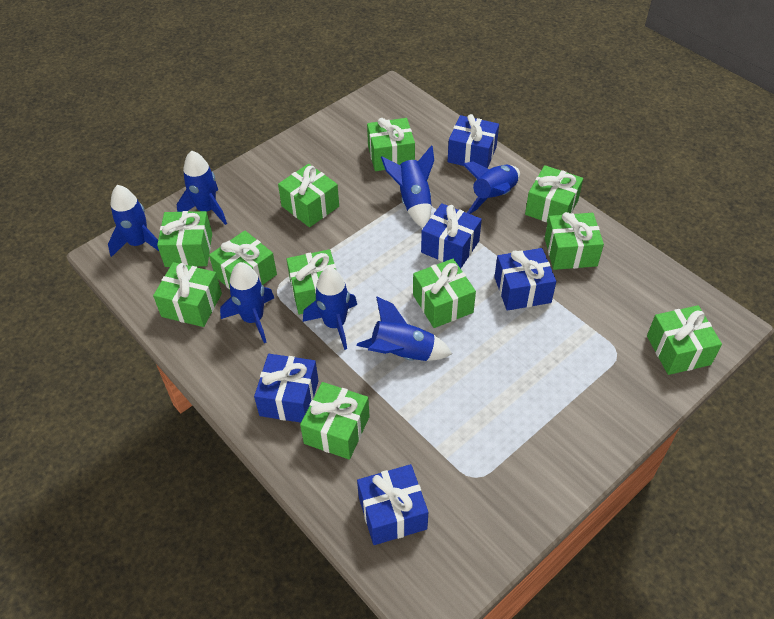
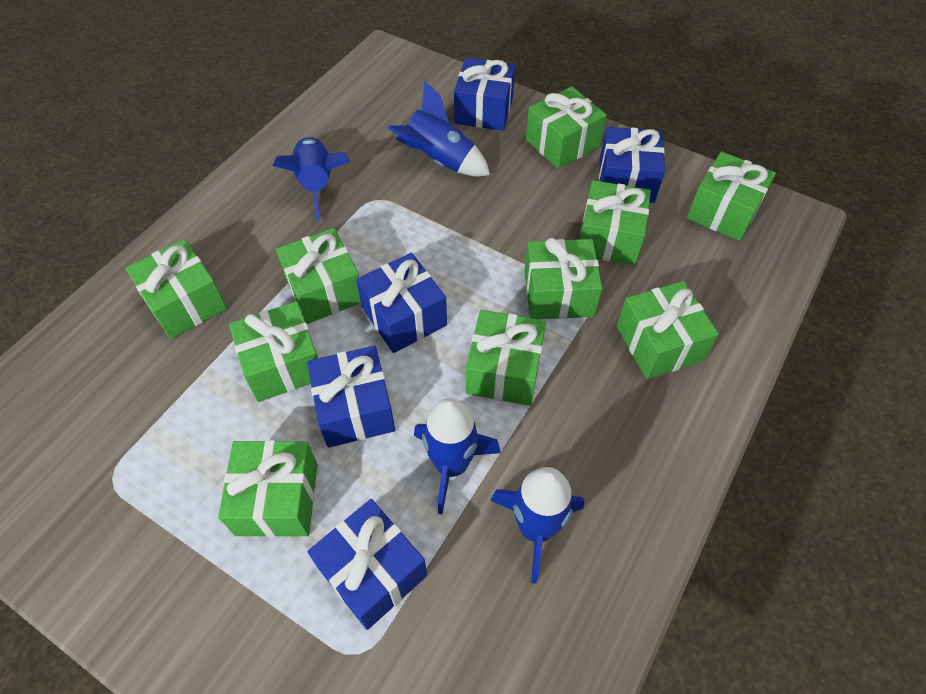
blue rocket: [108,185,159,257] [176,150,227,225] [220,262,274,343] [303,268,357,350] [357,296,452,361] [381,145,434,228] [462,161,520,214] = 7 -> [273,137,351,222] [387,81,490,177] [414,398,501,514] [490,467,584,584] = 4
green gift: [153,262,222,327] [157,211,212,267] [209,231,277,290] [278,164,339,227] [286,249,336,315] [300,382,370,460] [367,118,415,171] [413,259,476,328] [525,165,583,223] [545,212,604,270] [647,305,722,375] = 11 -> [126,239,227,339] [218,440,318,537] [229,301,318,402] [276,228,361,324] [466,310,546,406] [524,238,602,319] [526,87,607,169] [580,180,651,265] [617,281,719,379] [687,152,776,241] = 10

